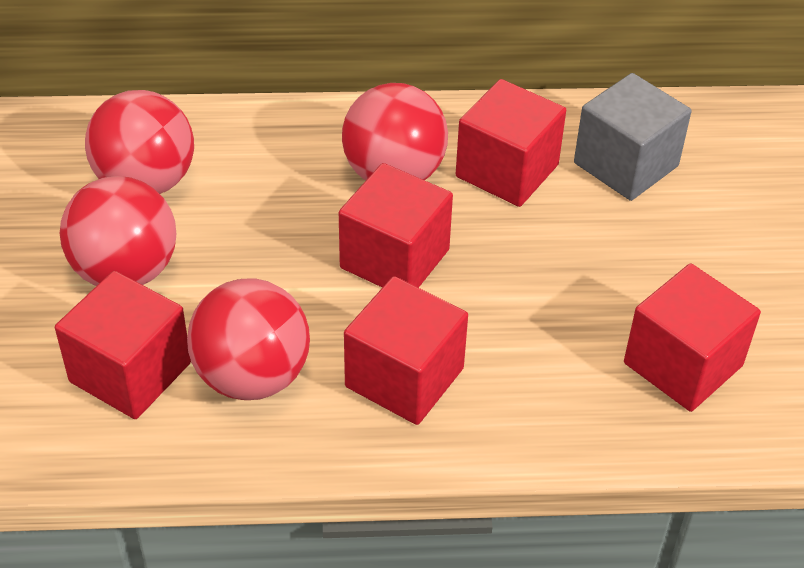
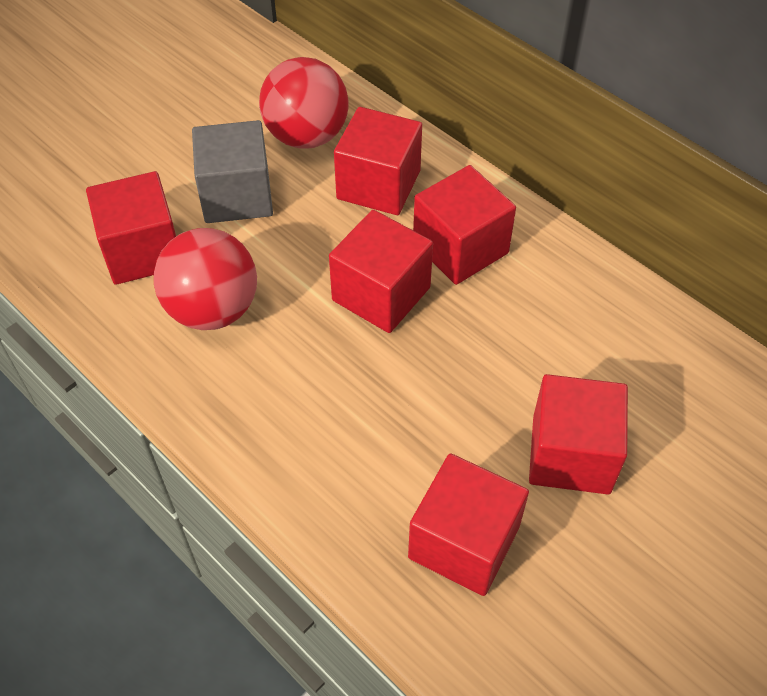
red ball: [60,176,176,286] [85,90,194,194] [187,278,310,400] [342,83,448,181] = 4 -> [154,228,257,330] [259,57,349,149] = 2
red cube: [55,271,191,419] [339,163,453,288] [344,276,468,425] [456,79,566,207] [624,263,761,412] = 5 -> [86,171,176,285] [329,210,433,333] [334,107,422,215] [408,453,529,596] [413,165,516,285] [529,374,628,494] = 6

